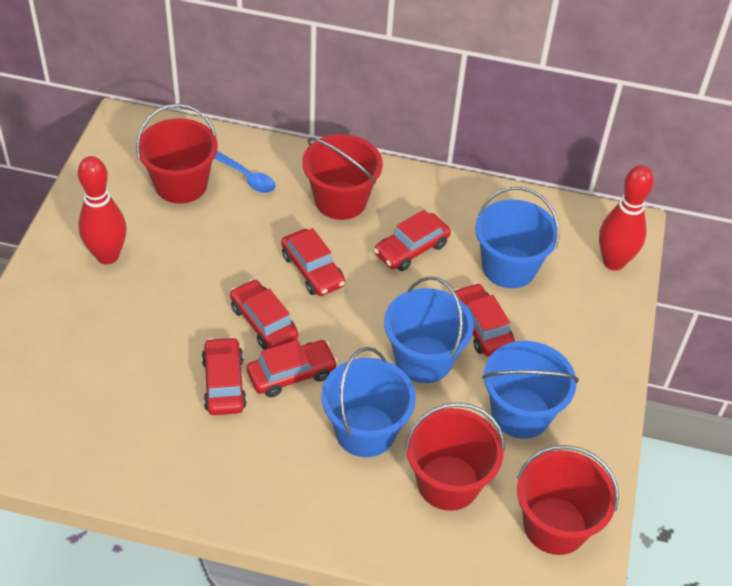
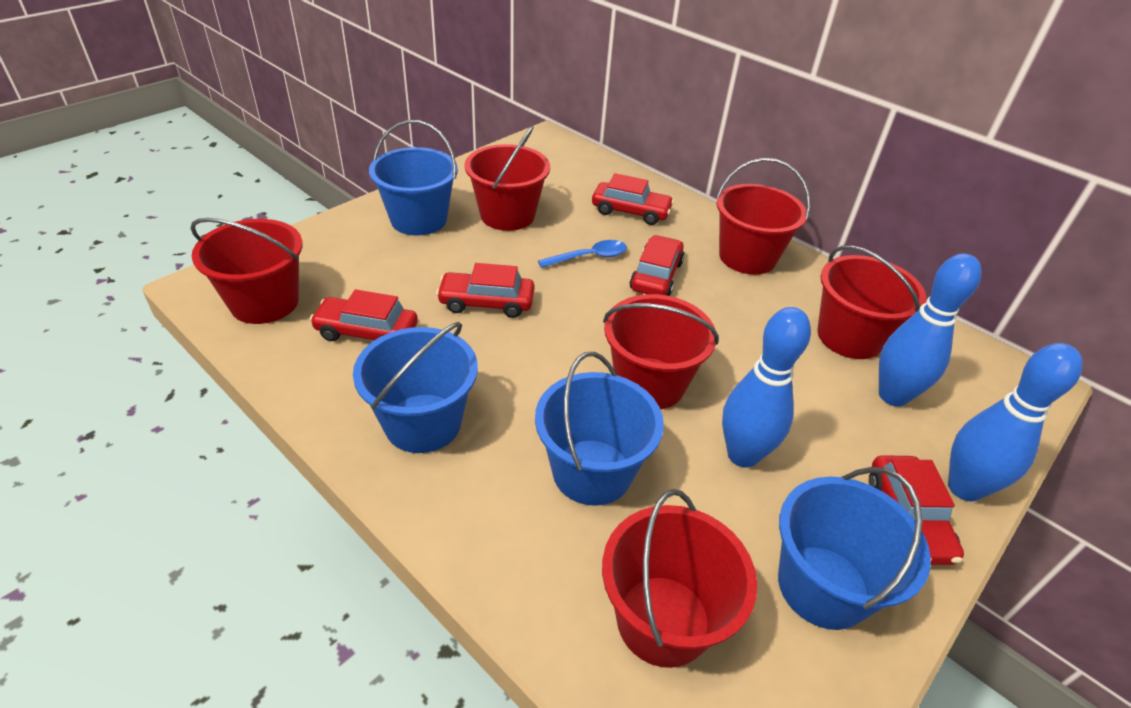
blue bowling pin: none = 0 -> [722,307,811,468] [879,253,982,407] [948,343,1083,502] = 3
red bowling pin: [78,156,127,264] [599,165,654,271] = 2 -> none = 0
red bucket: [136,104,218,204] [302,134,383,220] [405,403,505,511] [517,445,619,555] = 4 -> [190,218,303,324] [465,126,550,231] [602,489,757,668] [603,294,719,409] [716,158,810,275] [817,245,926,359] = 6
red car: [202,337,247,415] [230,279,298,350] [247,340,338,397] [281,228,345,296] [374,210,451,271] [454,283,515,356] = 6 -> [310,290,418,341] [436,263,535,318] [592,173,674,225] [630,235,684,296] [869,455,964,565] = 5

